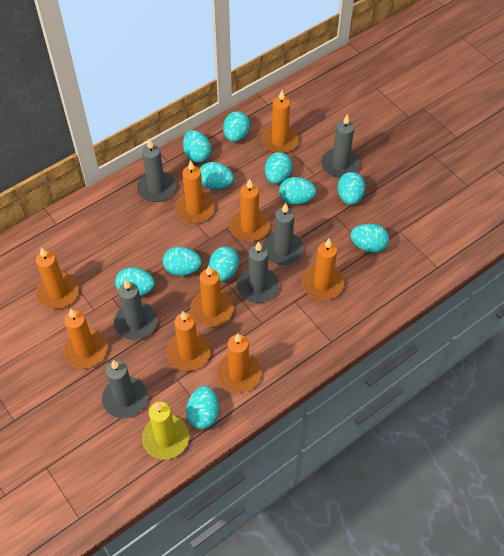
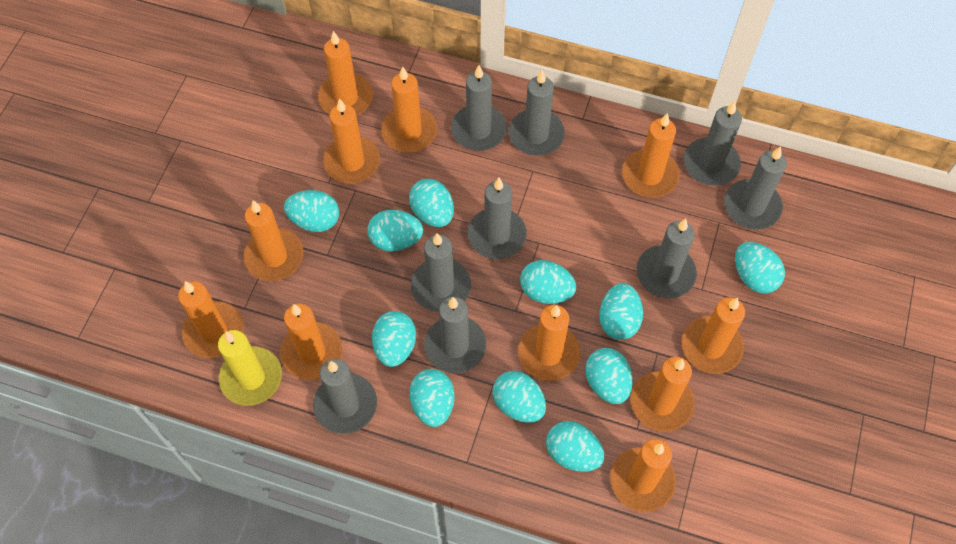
grey candle: [102,360,148,418] [114,279,157,340] [137,139,176,202] [237,241,279,303] [263,203,304,265] [321,114,360,178] = 6 -> [313,359,377,434] [411,233,471,312] [424,297,486,373] [451,65,507,151] [468,178,527,259] [508,70,565,156] [636,219,697,299] [684,101,742,186] [724,146,787,230] = 9
orange candle: [36,247,79,309] [63,308,108,369] [166,311,211,371] [175,160,215,223] [190,266,234,327] [216,333,262,393] [230,179,270,241] [261,90,299,153] [302,239,344,300] = 9 -> [178,281,244,358] [244,200,303,281] [280,304,343,380] [318,31,373,116] [323,98,380,184] [381,66,437,152] [518,305,581,381] [610,439,676,512] [622,113,679,198] [631,357,694,432] [682,297,745,374] = 11

